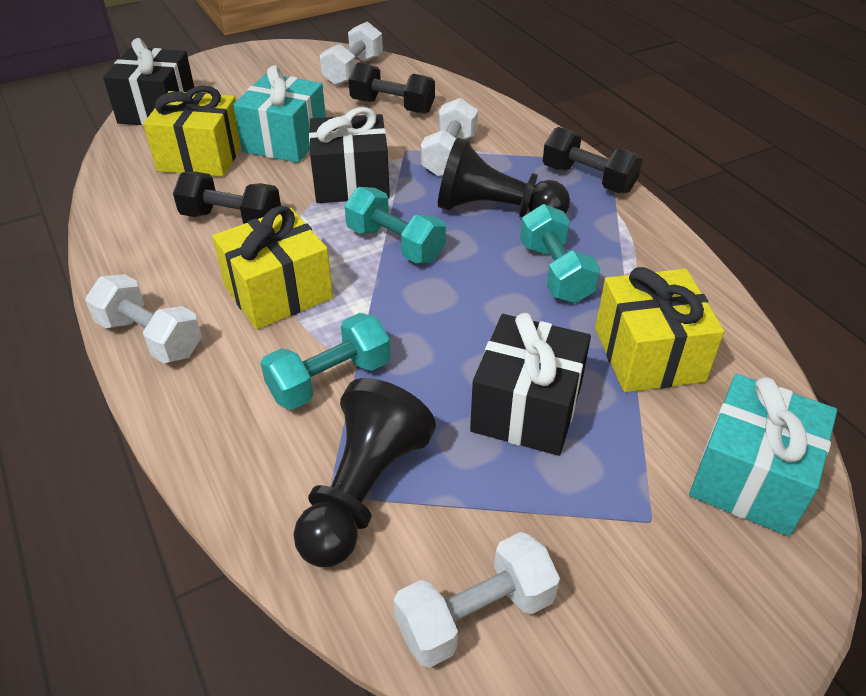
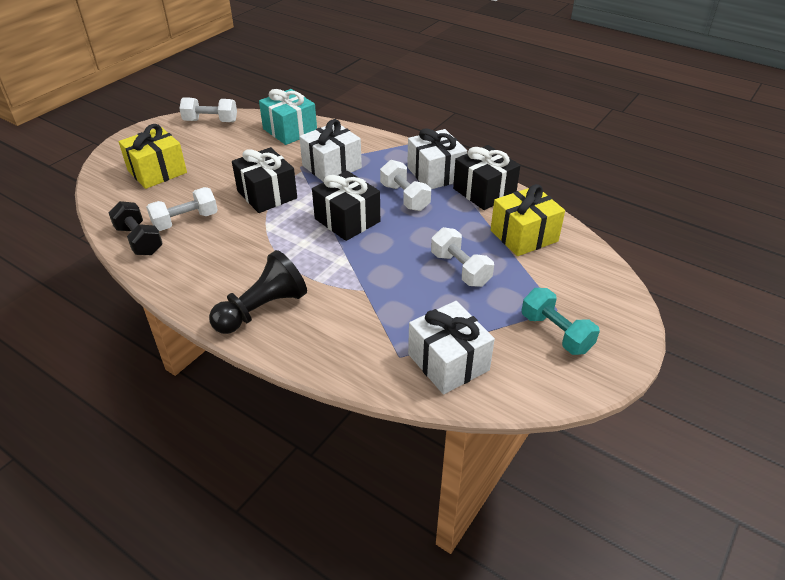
black dumbbell: [173,172,281,224] [348,63,435,114] [543,127,643,194] = 3 -> [109,201,163,255] = 1
black pawn: [294,378,436,567] [438,138,570,217] = 2 -> [209,250,307,334] = 1
turquoise dumbbell: [261,313,391,410] [344,187,446,263] [520,204,600,303] = 3 -> [522,288,600,355] = 1
turquoise gift: [233,65,326,163] [689,374,837,536] = 2 -> [259,89,317,145] = 1
white gift: none = 0 -> [299,119,362,182] [407,128,467,189] [408,301,495,394] = 3
yellow gift: [143,85,241,177] [212,206,333,330] [595,267,724,392] = 3 -> [119,124,187,189] [491,184,565,256] = 2

